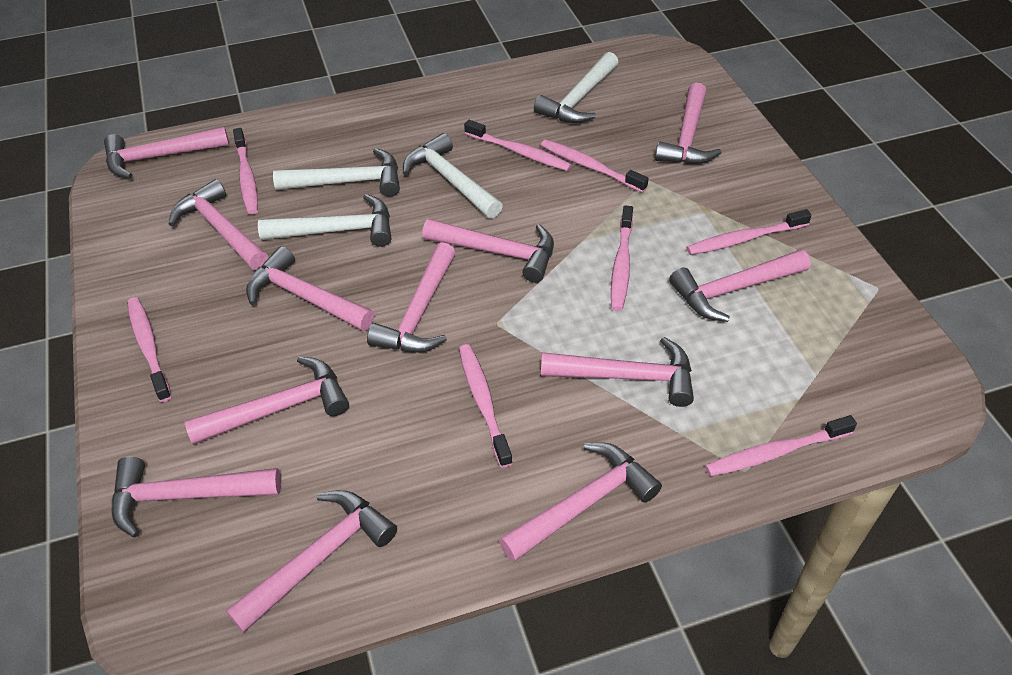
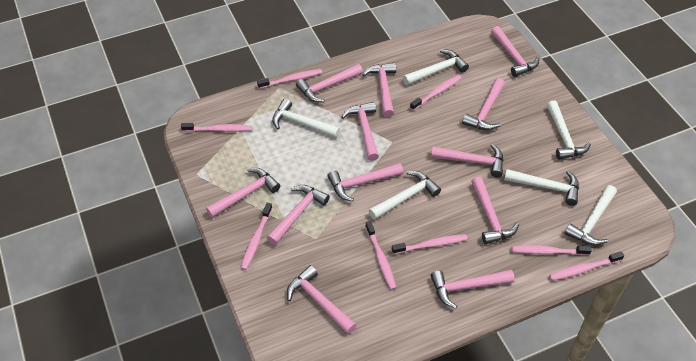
white hammer: [258,194,391,247] [273,148,400,197] [403,133,503,219] [534,52,619,123] = 4 -> [272,99,340,138] [369,171,441,220] [403,49,469,85] [504,169,579,206] [547,100,591,160] [564,185,617,246] = 6

